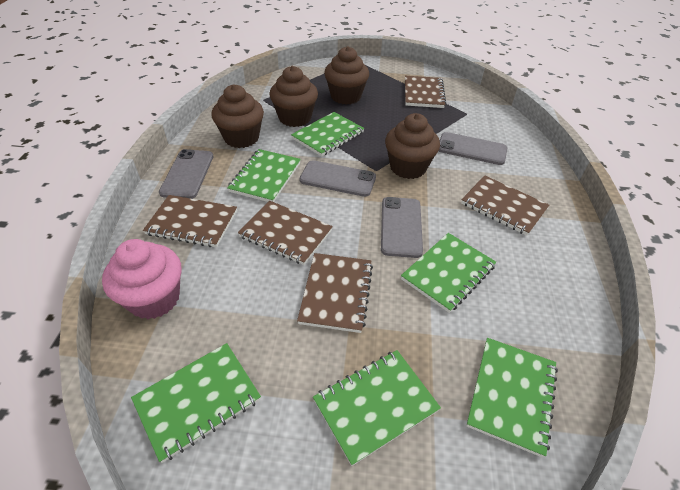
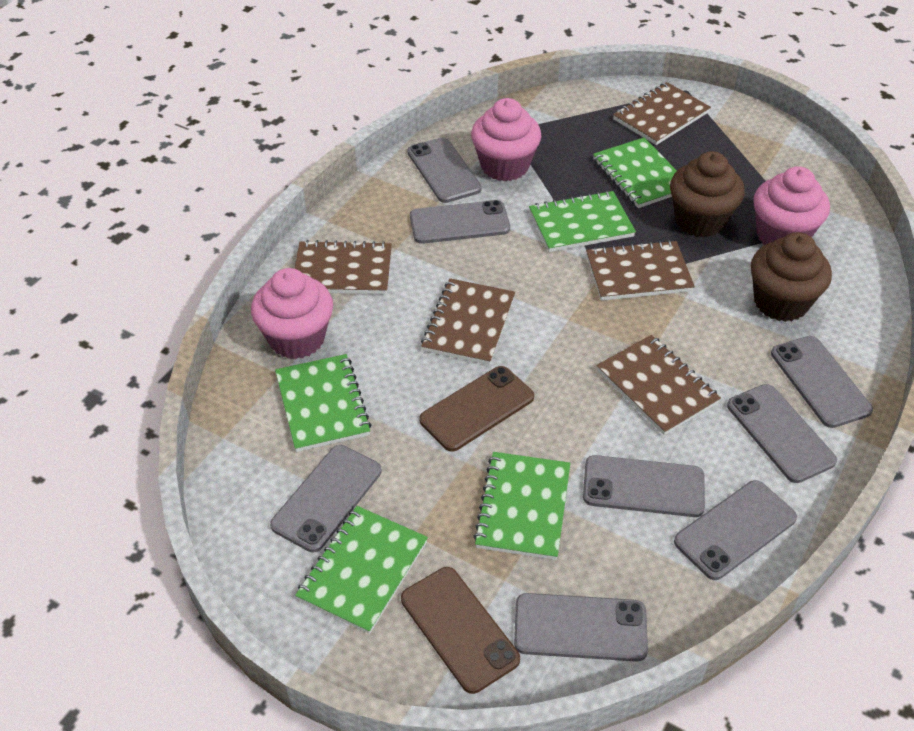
brown cupcake: [211,84,264,148] [270,66,318,127] [324,46,369,105] [385,113,440,179] = 4 -> [670,151,745,237] [751,232,832,322] = 2
brown phone: none = 0 -> [401,567,520,694] [419,366,534,452] = 2
green notebook: [131,343,261,463] [227,149,301,202] [291,112,364,157] [313,350,441,466] [401,233,496,313] [466,338,558,458] = 6 -> [275,354,371,452] [295,506,428,634] [473,452,570,560] [529,191,636,252] [593,137,677,208] = 5
grey phone: [159,149,213,199] [300,160,376,197] [381,197,423,258] [439,132,507,165] = 4 -> [270,445,381,552] [407,137,482,203] [410,200,510,244] [514,593,648,662] [583,455,705,517] [674,480,797,580] [727,384,837,483] [771,336,873,428] = 8
pink cupcake: [102,239,182,319] = 1 -> [251,268,333,359] [471,98,541,182] [753,166,830,245] = 3

